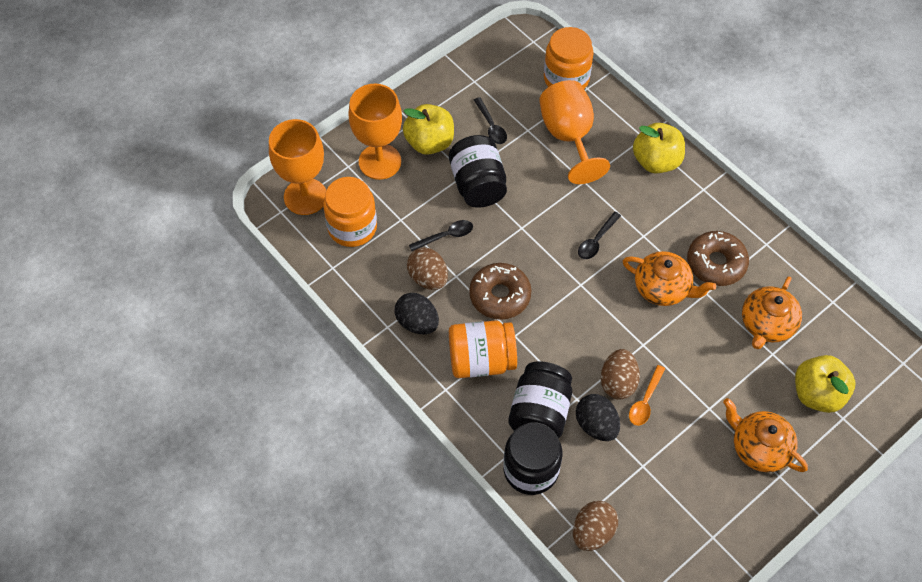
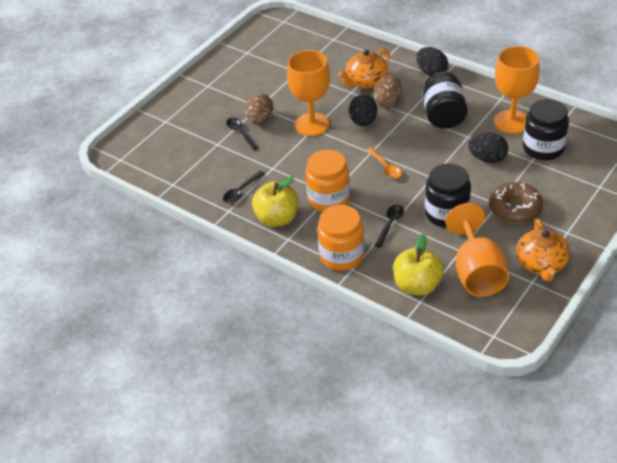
black egg: [395,293,439,335] [576,394,620,441] = 2 -> [349,95,377,126] [416,47,448,76] [468,133,508,163] = 3
brown donut: [469,263,531,320] [687,231,749,286] = 2 -> [489,182,543,224] = 1
brown egg: [407,248,448,290] [573,501,618,551] [601,349,640,400] = 3 -> [245,93,273,124] [374,75,402,108] = 2
orange jar: [323,177,377,247] [449,320,517,378] [544,27,594,89] = 3 -> [305,149,350,212] [317,205,365,271] = 2
orange teapot: [623,251,716,306] [723,398,808,472] [742,276,802,349] = 3 -> [338,49,390,89] [516,219,570,282] = 2
yellow apple: [403,104,454,155] [633,123,685,173] [795,355,855,413] = 3 -> [252,176,299,227] [393,234,444,296] = 2

